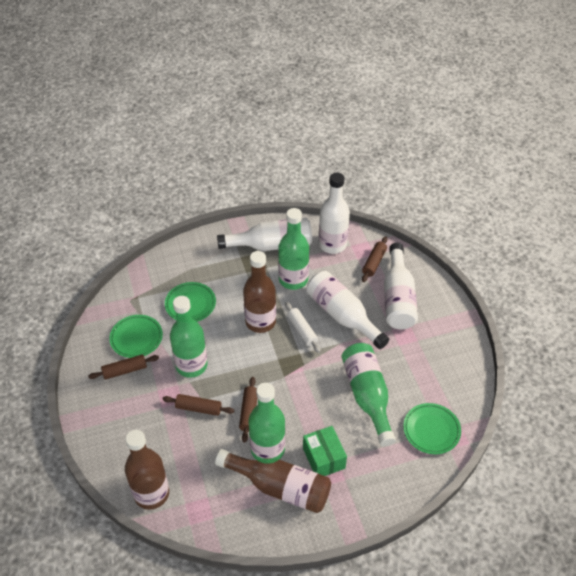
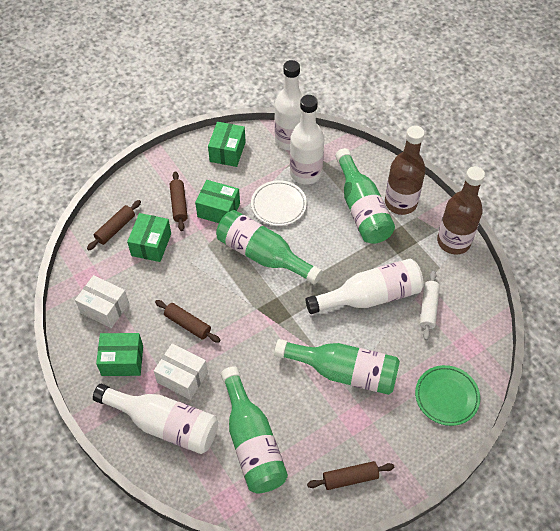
brown bottle: [125,430,169,510] [215,449,331,513] [243,251,276,333] = 3 -> [385,126,426,215] [437,166,485,255] = 2
green box: [303,426,347,476] = 1 -> [96,333,143,376] [127,213,171,262] [195,180,240,223] [208,122,246,167] = 4
green plate: [109,315,163,358] [165,282,216,322] [403,403,461,454] = 3 -> [415,365,480,426] = 1
white box: none = 0 -> [75,275,129,328] [154,344,208,400] = 2
white plate: none = 0 -> [251,180,307,226] = 1

